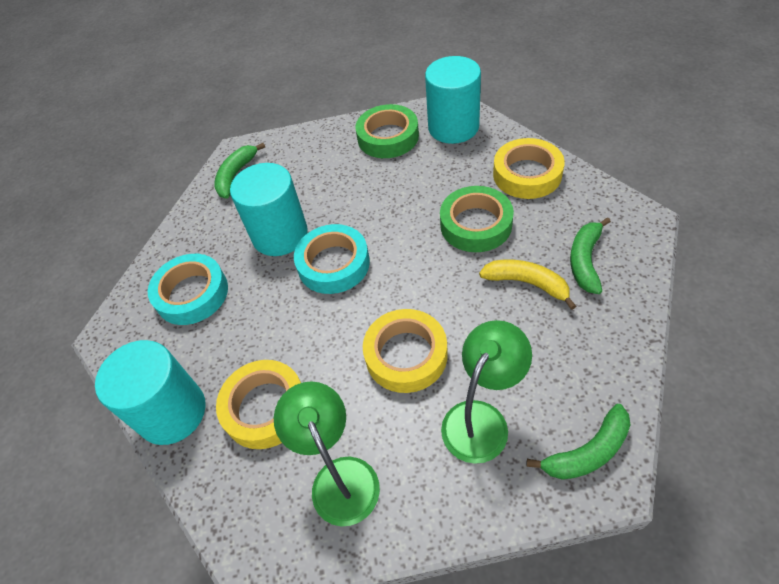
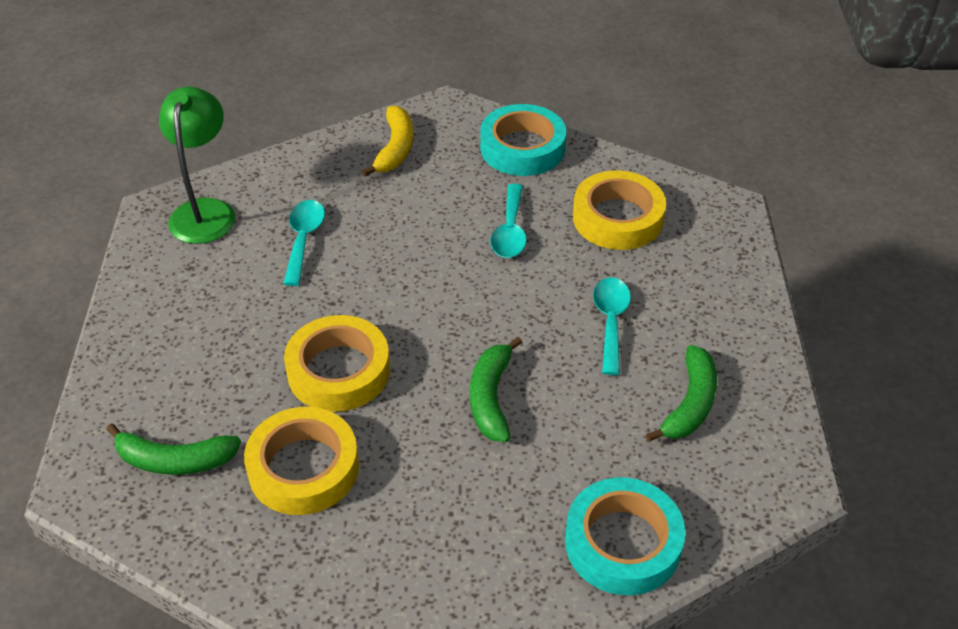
green lamp: [274,381,380,527] [441,320,532,464] = 2 -> [159,87,235,244] = 1
green tape: [355,104,419,158] [440,186,514,252] = 2 -> none = 0
turquoise cylinder: [95,340,205,445] [230,163,308,256] [425,56,481,144] = 3 -> none = 0
turquoise spoon: none = 0 -> [283,200,325,286] [491,184,526,258] [593,277,631,375] = 3

